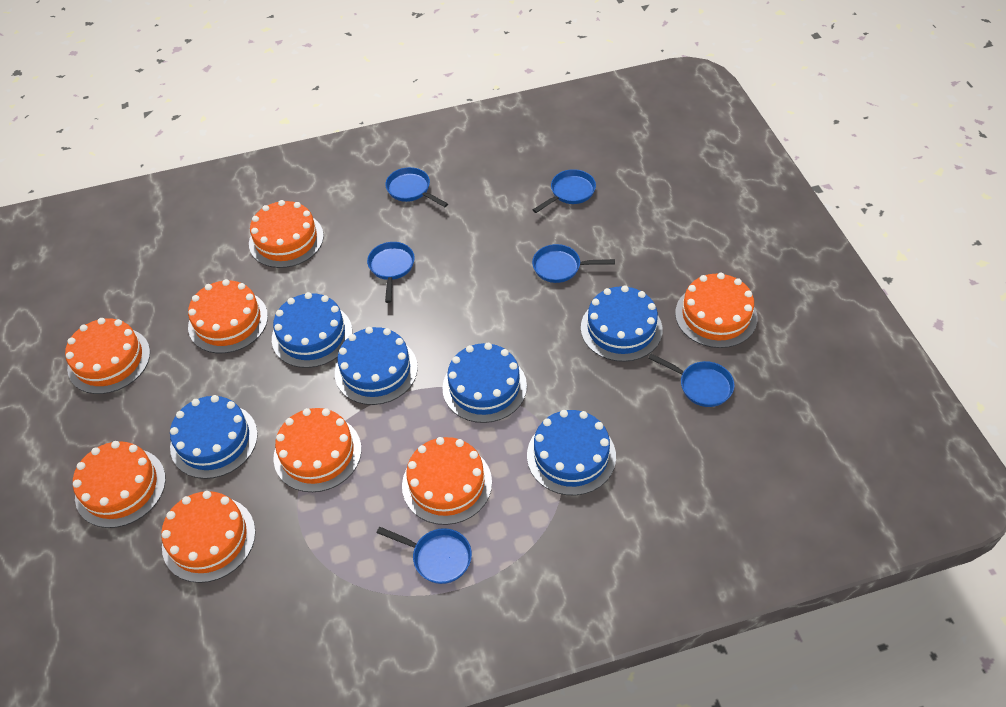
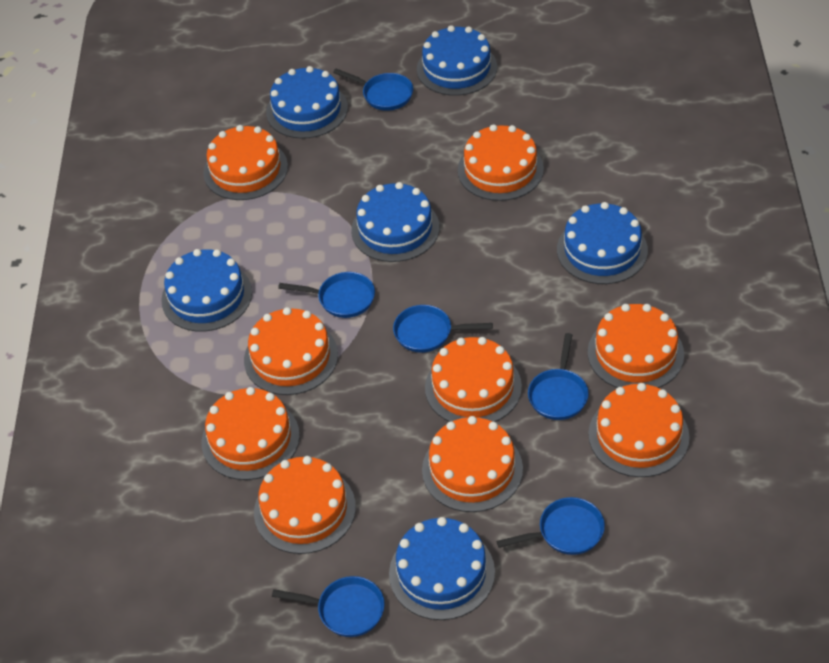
orange cake: [65,318,150,394] [73,441,166,528] [161,491,256,583] [188,279,268,353] [249,200,324,268] [274,408,361,492] [402,437,492,525] [675,273,757,348] = 8 -> [202,387,300,480] [203,125,288,200] [244,307,338,395] [254,456,356,554] [422,416,523,512] [425,337,522,422] [458,124,544,201] [588,304,684,388] [588,383,690,477] = 9

